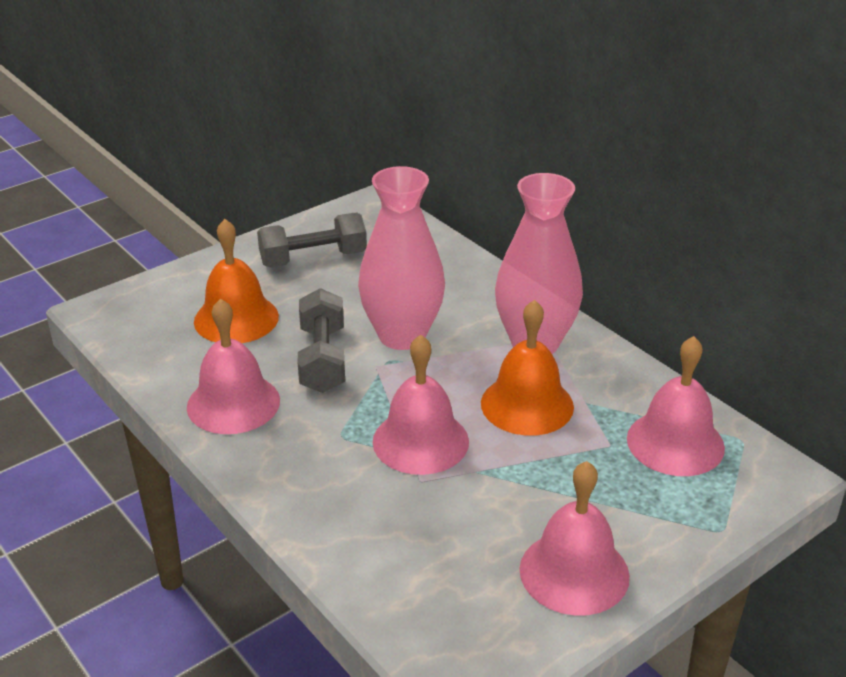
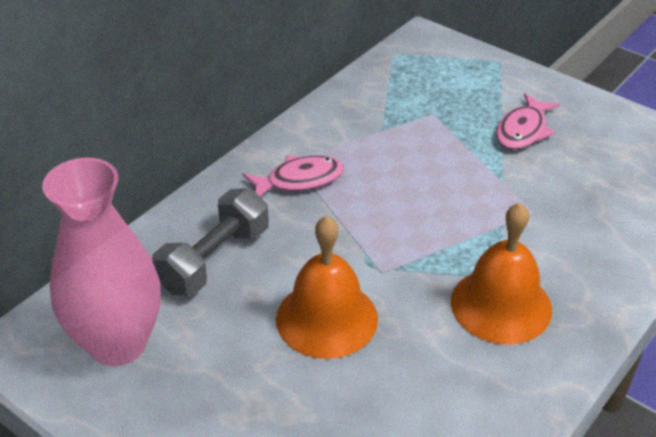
grey dumbbell: [257,213,367,268] [298,288,345,393] = 2 -> [152,188,269,296] = 1
pink bell: [187,299,280,434] [373,335,469,475] [519,461,630,616] [627,336,725,476] = 4 -> none = 0
pink fish: none = 0 -> [243,155,344,197] [496,93,560,150] = 2
pink vase: [358,166,445,350] [495,173,583,354] = 2 -> [42,158,161,366] = 1

